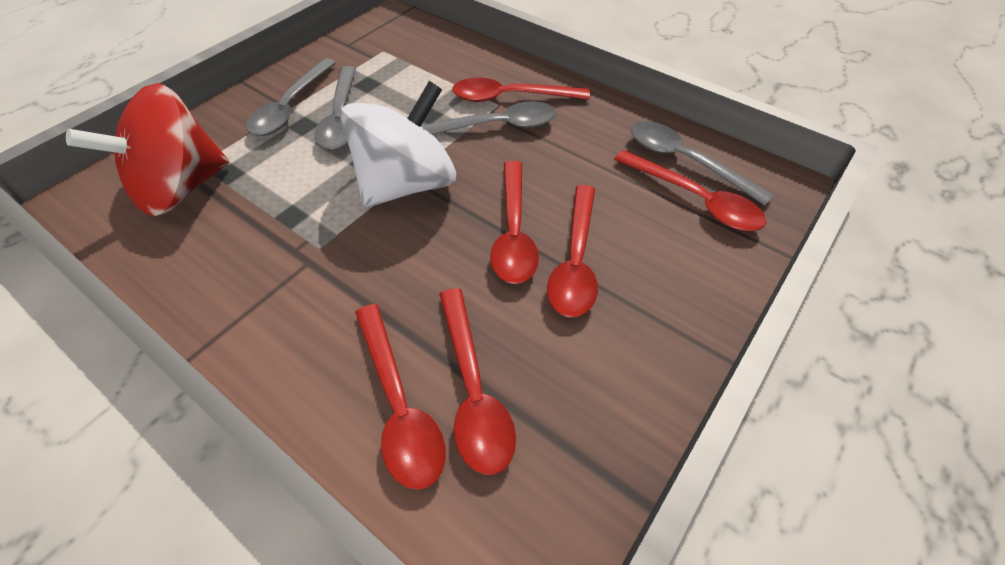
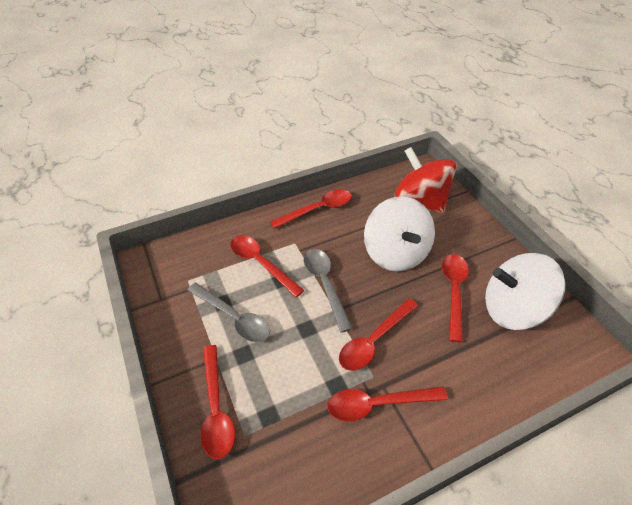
grey spoon: [246,58,336,136] [315,66,356,150] [421,101,556,135] [631,121,774,206] = 4 -> [187,283,270,342] [304,249,353,333] = 2
white spinning top: [340,81,456,207] = 1 -> [364,196,435,272] [485,253,565,330] = 2

